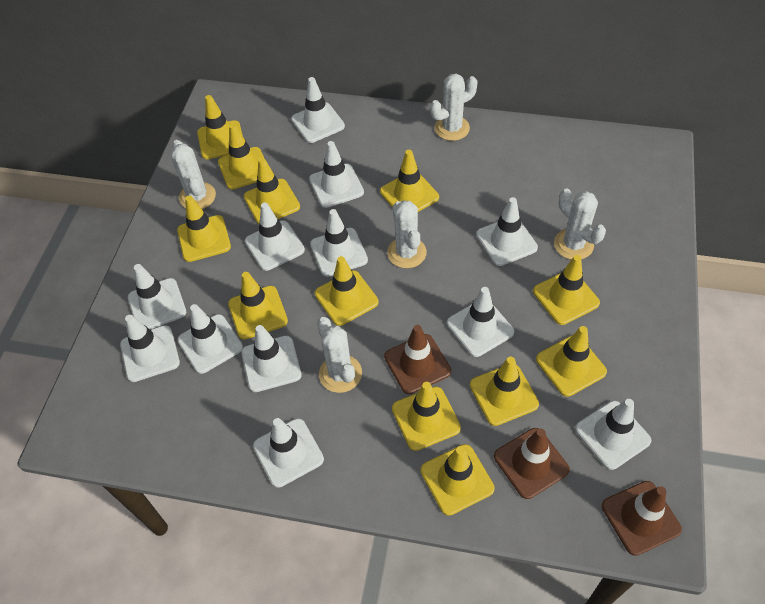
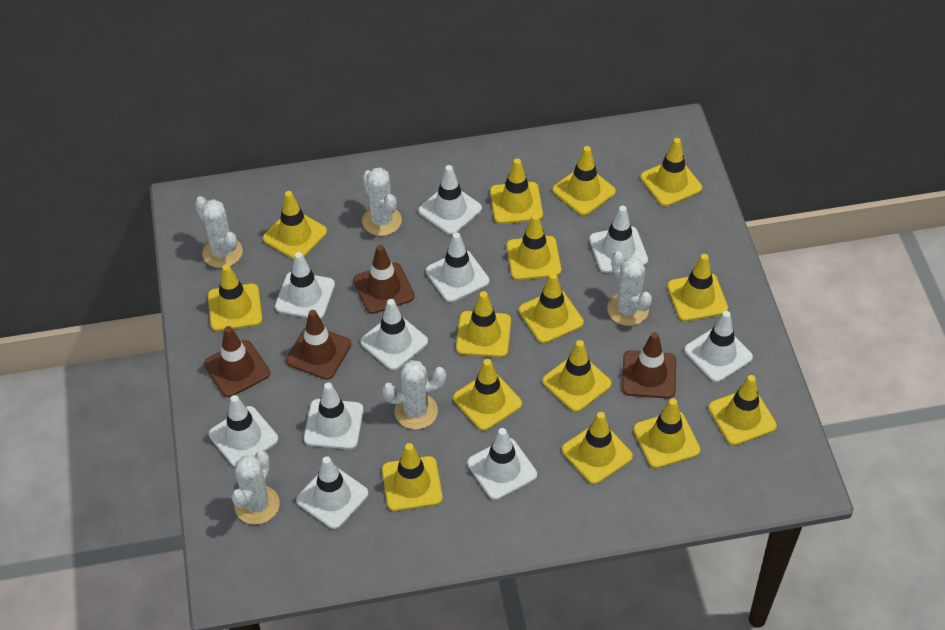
brown traffic cone: [384,325,451,394] [494,428,570,499] [602,481,682,556] = 3 -> [204,326,270,397] [286,310,351,380] [353,245,415,314] [622,332,676,399] = 4
white traffic cone: [120,315,180,382] [128,264,186,329] [177,304,243,374] [241,325,302,392] [245,203,305,271] [253,418,324,488] [291,77,345,143] [309,141,364,208] [310,209,368,277] [447,287,514,357] [476,197,538,266] [575,399,651,470] = 12 -> [209,395,278,467] [275,252,335,319] [296,456,369,529] [304,382,364,449] [360,299,428,370] [418,165,482,235] [426,232,489,302] [467,428,537,500] [589,206,648,273] [684,311,753,382] = 10
yellow traffic cone: [177,196,231,262] [197,95,243,159] [218,124,264,190] [228,272,288,340] [244,158,300,224] [315,256,379,326] [380,150,439,212] [392,382,461,451] [421,444,495,516] [470,357,539,426] [533,255,600,325] [536,326,607,397] = 12 -> [208,264,262,331] [263,191,327,260] [382,443,443,511] [453,359,522,431] [456,291,511,357] [490,158,543,224] [507,214,561,280] [519,273,584,343] [542,340,611,412] [553,146,616,216] [562,412,633,484] [633,398,700,468] [641,138,702,207] [667,254,728,321] [708,375,777,446] = 15

